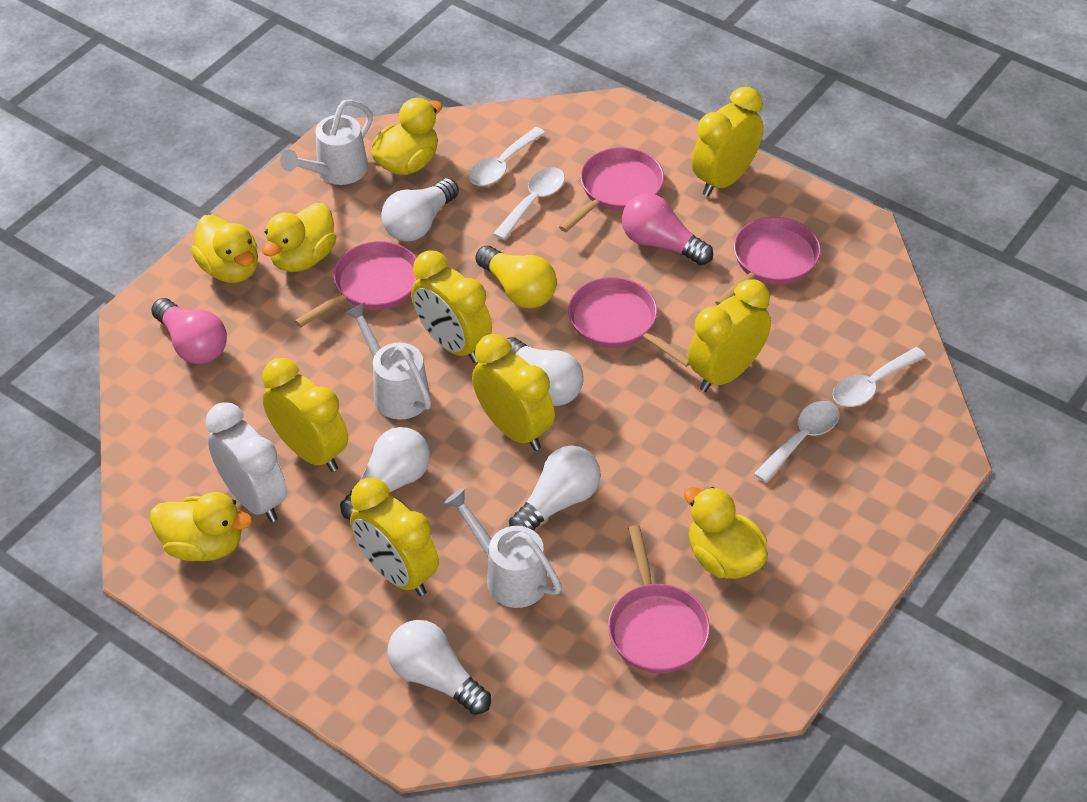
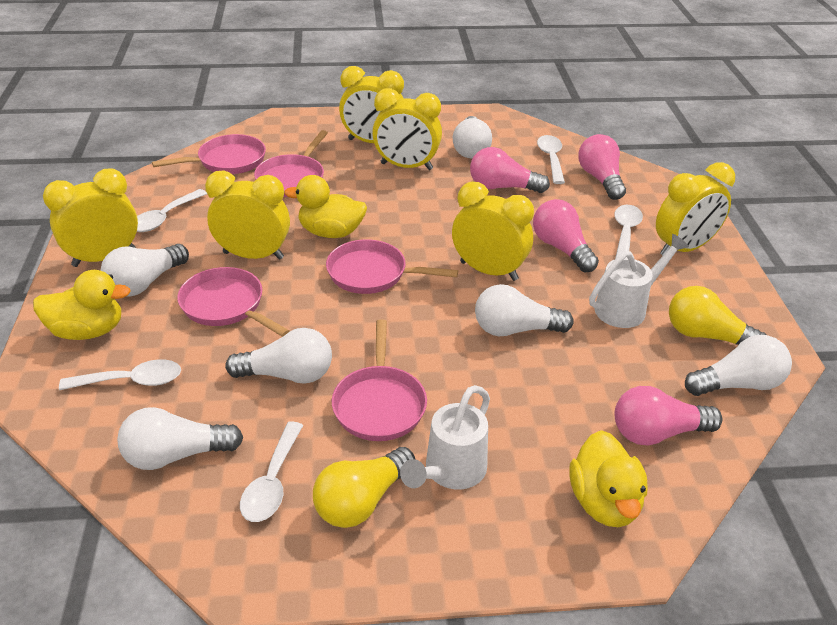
pink light bulb: [151,298,227,364] [622,194,713,266] = 2 -> [470,147,550,193] [533,199,599,272] [578,134,626,200] [615,386,723,446] = 4
white clock: [205,402,287,522] = 1 -> none = 0
white light bulb: [340,427,430,520] [381,178,459,242] [388,620,491,715] [507,337,584,406] [509,446,601,531] = 5 -> [100,244,189,296] [117,407,243,470] [225,328,332,384] [453,116,492,159] [475,284,574,336] [685,335,792,396] = 6
white spoon: [469,127,546,186] [493,167,565,240] [754,401,839,483] [833,347,926,407] = 4 -> [59,359,181,390] [137,189,207,232] [240,421,303,522] [537,135,565,184] [614,205,643,259] = 5
white watering can: [280,100,373,185] [345,302,431,420] [444,488,562,608] = 3 -> [400,385,490,489] [589,234,689,328] = 2
yellow duck: [150,492,252,561] [191,215,258,283] [262,203,336,272] [371,98,443,175] [684,487,768,579] = 5 -> [33,270,131,340] [284,175,367,238] [569,430,647,527] = 3
yellow light bulb: [475,245,557,308] = 1 -> [313,447,415,528] [669,286,766,345] = 2

